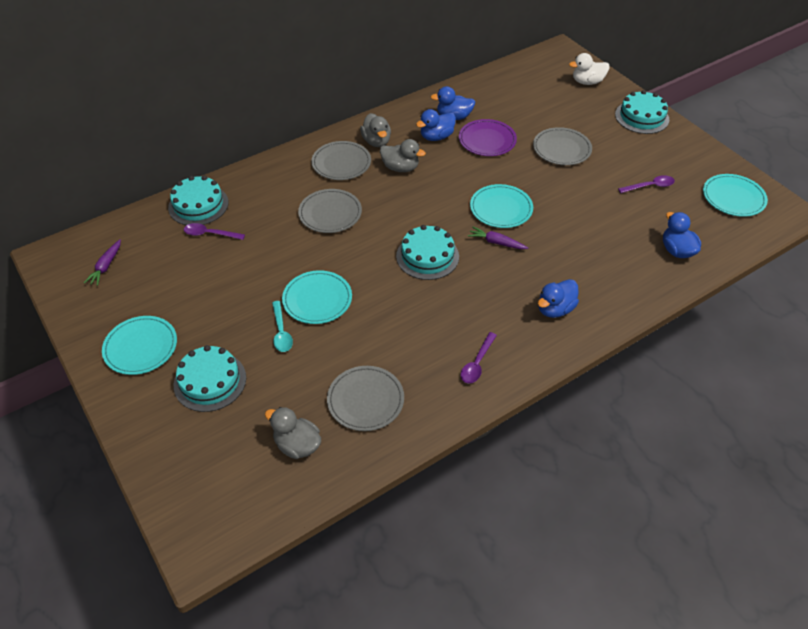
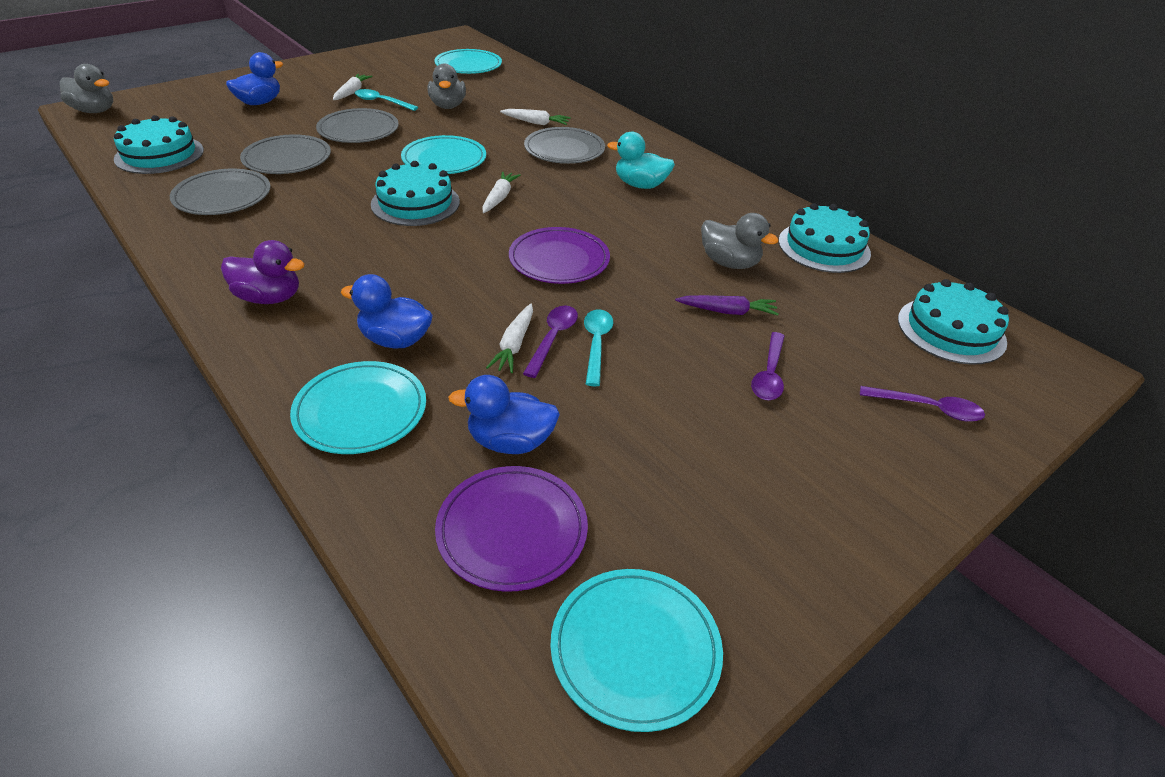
blue duck: [416,109,456,141] [431,86,475,120] [538,279,579,318] [663,212,701,258] = 4 -> [226,52,283,105] [341,274,433,348] [448,375,560,454] = 3
purple carrot: [84,239,121,286] [468,226,528,249] = 2 -> [675,295,779,316] = 1
purple duck: none = 0 -> [221,240,304,304] = 1
purple plate: [459,119,517,156] = 1 -> [435,466,588,592] [509,227,610,284] = 2
turquoise duck: none = 0 -> [607,132,675,189] = 1
turquoise spoon: [272,301,293,352] = 1 -> [355,89,418,111] [584,309,613,386] = 2
white carrot: none = 0 -> [333,74,372,100] [482,171,521,213] [486,304,533,373] [500,109,571,125] = 4
white duck: [569,53,609,85] = 1 -> none = 0

